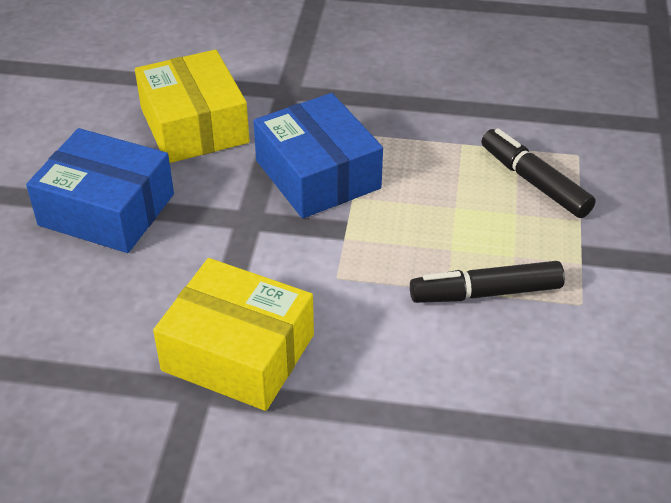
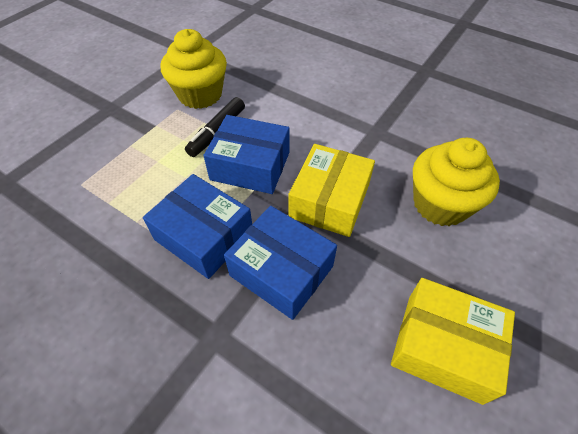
black marker: [410,261,565,303] [481,128,596,218] = 2 -> [185,97,245,157] = 1
blue box: [26,128,174,253] [253,93,383,218] = 2 -> [143,174,252,279] [204,115,290,194] [224,206,337,320] = 3
yellow cupcake: none = 0 -> [161,29,227,109] [413,138,500,226] = 2

